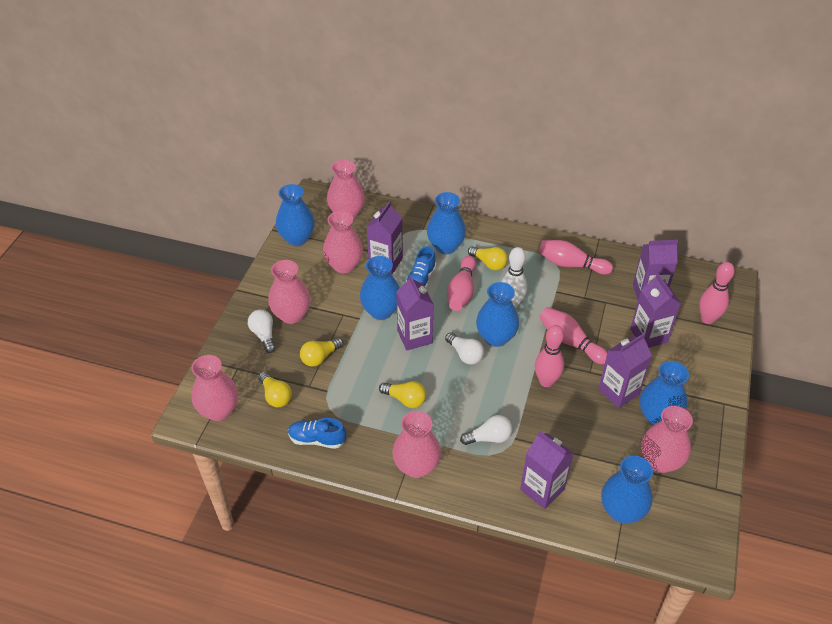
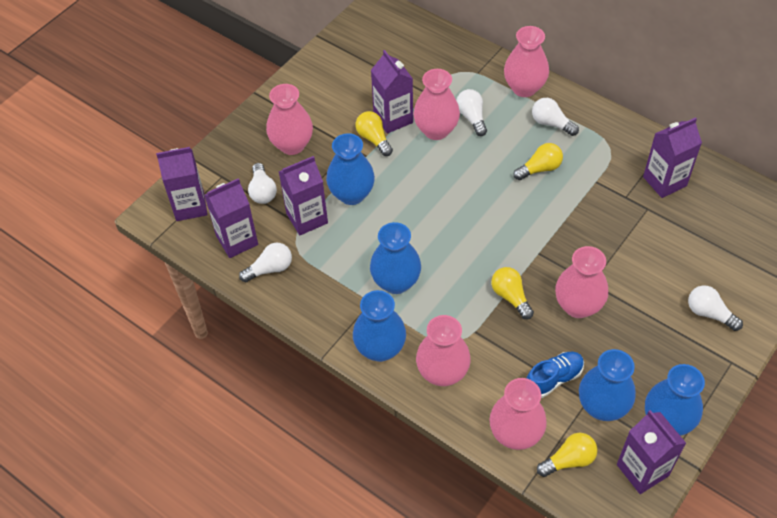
blue shoe: [288,418,346,449] [405,246,436,288] = 2 -> [527,352,584,398] = 1
blue vase: [276,184,315,246] [360,256,400,320] [427,192,466,254] [476,282,519,347] [601,456,653,523] [640,361,689,425] = 6 -> [326,133,375,205] [353,290,406,362] [370,222,421,294] [579,349,636,421] [645,364,705,436] = 5
pink bowling pin: [447,256,476,311] [535,325,564,387] [539,240,613,275] [539,307,607,365] [699,262,735,324] = 5 -> none = 0
white bowling pin: [502,247,527,309] = 1 -> none = 0
white light bulb: [248,310,276,353] [445,332,484,365] [460,415,512,445] = 3 -> [239,243,292,282] [248,163,277,204] [456,89,487,136] [532,98,579,136] [688,285,743,331] = 5

